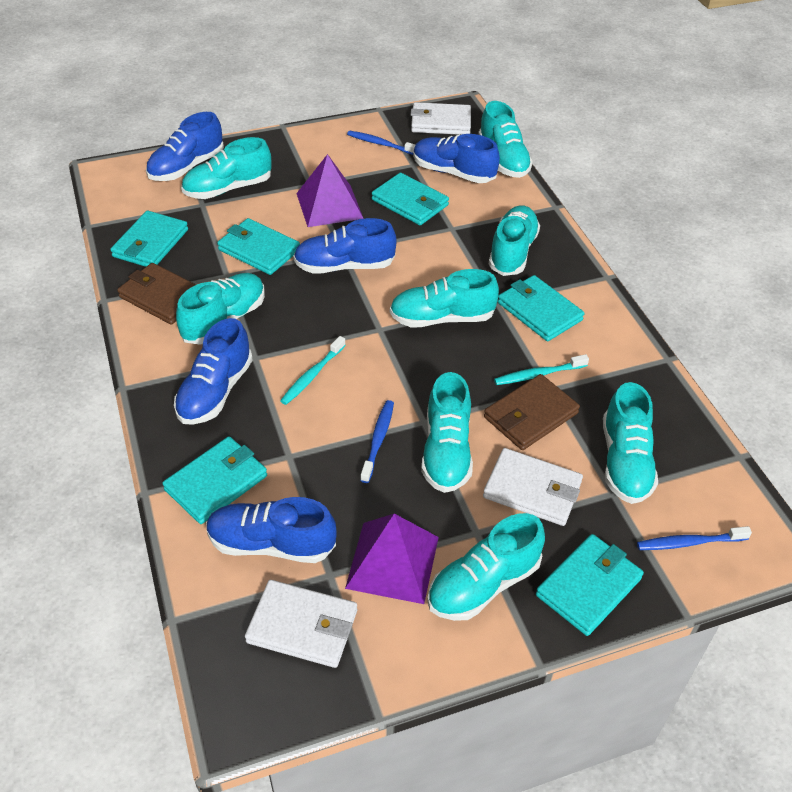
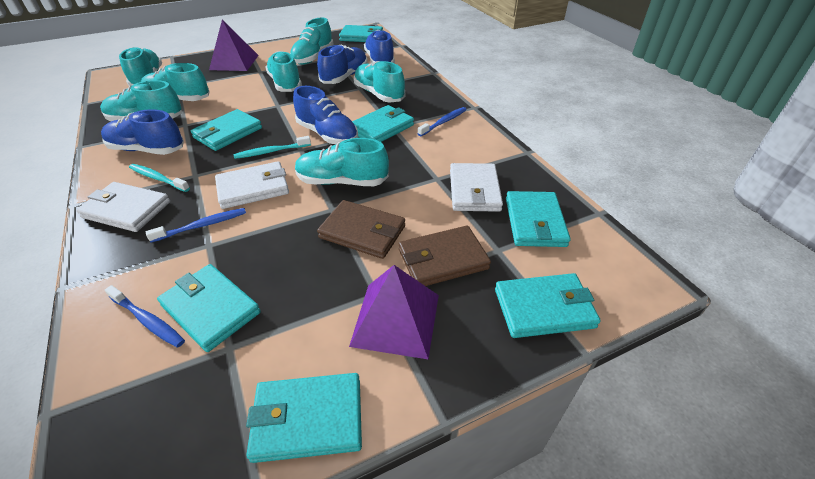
blue shoe: [146,112,224,181] [174,318,253,425] [206,497,337,563] [293,218,397,274] [413,134,500,183] = 5 -> [101,109,184,155] [293,86,358,144] [317,44,368,84] [364,30,395,63] = 4
turquoise shoe: [176,273,265,345] [181,137,271,199] [390,269,499,328] [421,372,473,493] [427,513,545,621] [478,101,533,178] [489,205,540,276] [603,382,658,504] = 8 -> [100,80,182,121] [119,47,162,85] [140,63,210,101] [266,51,302,92] [290,18,333,65] [295,138,389,186] [354,61,405,102] = 7
turquoise wallet: [110,211,188,267] [162,436,267,524] [217,218,300,275] [372,173,449,225] [498,275,584,341] [536,534,644,636] = 6 -> [157,264,261,352] [191,109,262,151] [246,373,362,463] [339,25,383,42] [352,105,414,142] [495,273,601,338] [506,191,571,247] = 7

